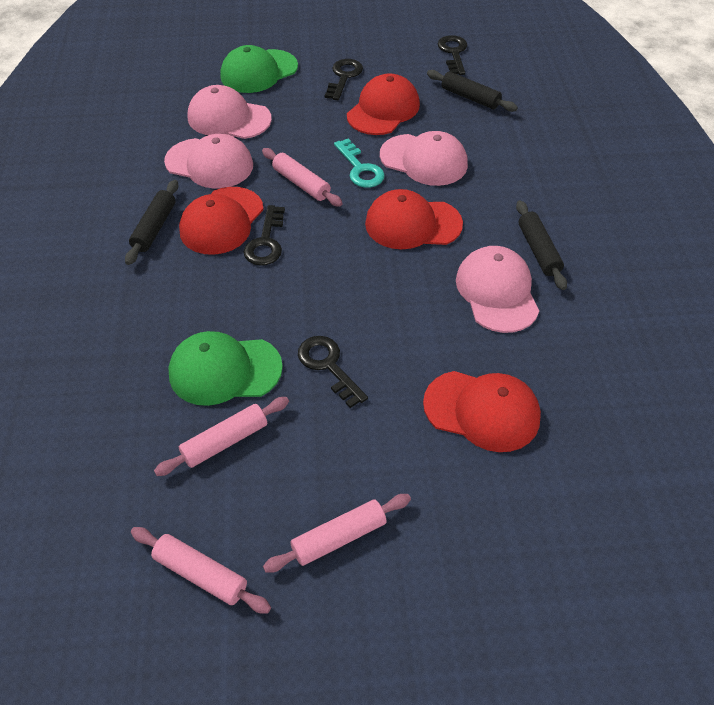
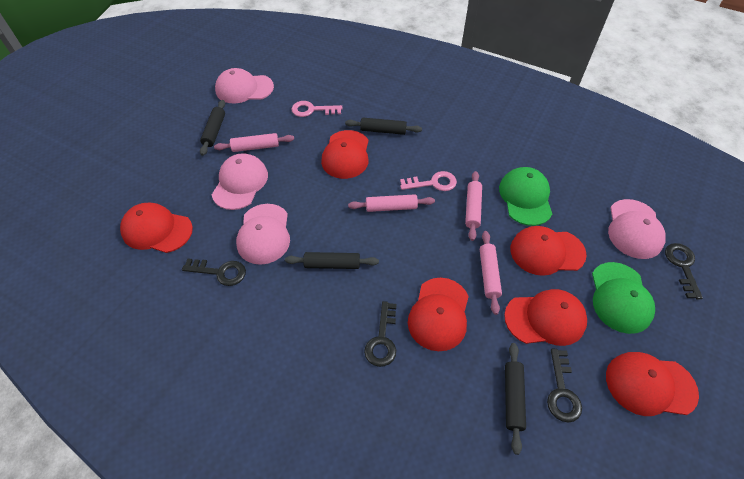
black rolling pin: [125,180,178,265] [427,70,518,112] [516,200,567,290] = 3 -> [200,100,225,156] [285,252,379,269] [345,118,422,135] [505,343,526,455] = 4
pink key: none = 0 -> [291,101,342,117] [400,171,457,191] = 2
red cap: [179,187,264,255] [347,73,420,135] [365,189,463,249] [423,371,541,452] = 4 -> [120,203,193,253] [321,130,369,179] [408,278,469,351] [504,289,587,346] [510,226,587,276] [606,352,699,416] = 6
turquoise key: [334,138,385,188] = 1 -> none = 0

